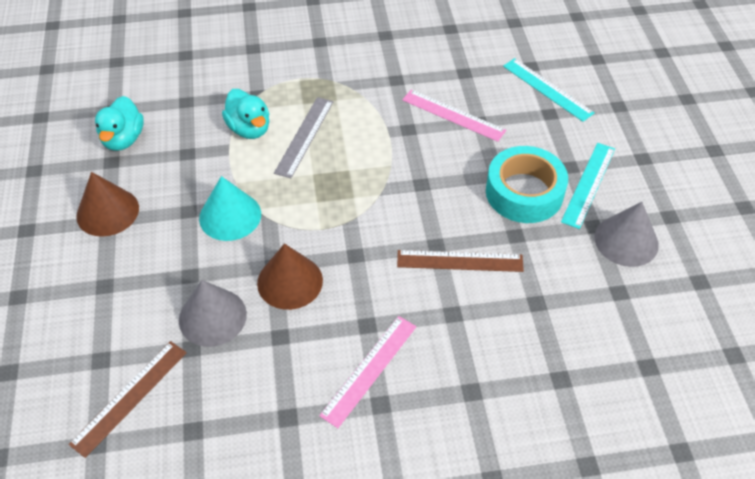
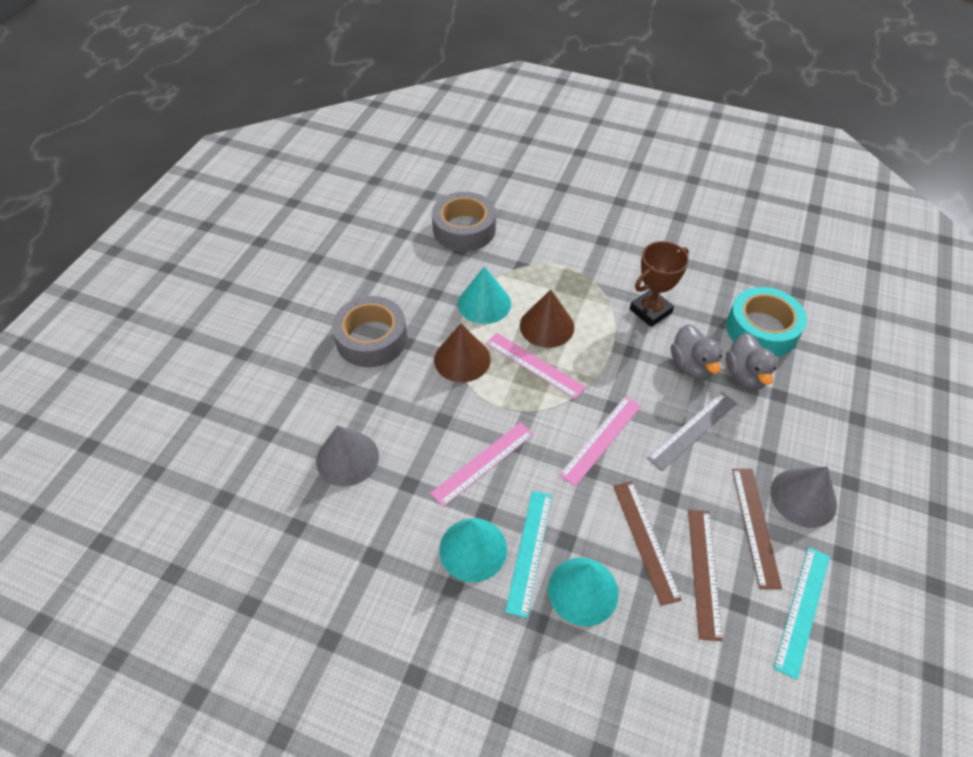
brown ruler: [68,341,187,458] [397,250,524,272] = 2 -> [613,481,682,606] [688,510,723,641] [732,469,782,589] = 3
brown trophy: none = 0 -> [630,241,689,327] = 1
grey duck: none = 0 -> [671,324,722,380] [726,333,777,390] = 2
grey tape: none = 0 -> [332,296,407,367] [432,192,496,252] = 2
pink ruler: [319,316,417,428] [402,89,506,142] = 2 -> [430,422,534,507] [486,333,586,399] [559,396,641,486] = 3
turquoise cone: [199,176,261,241] = 1 -> [439,518,507,582] [458,266,511,324] [548,558,619,626] = 3
turquoise duck: [95,96,144,151] [222,89,269,139] = 2 -> none = 0

